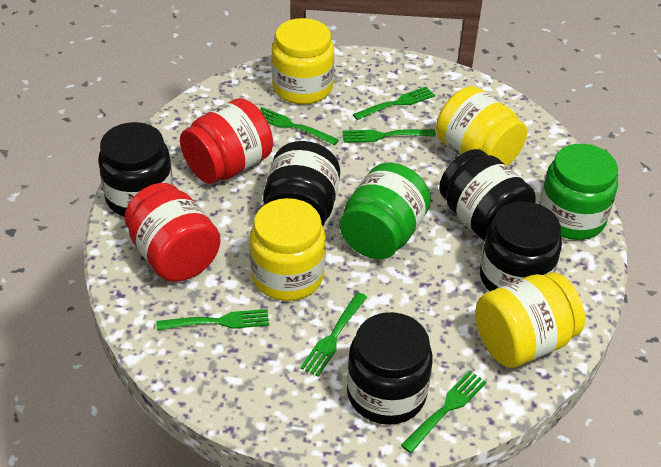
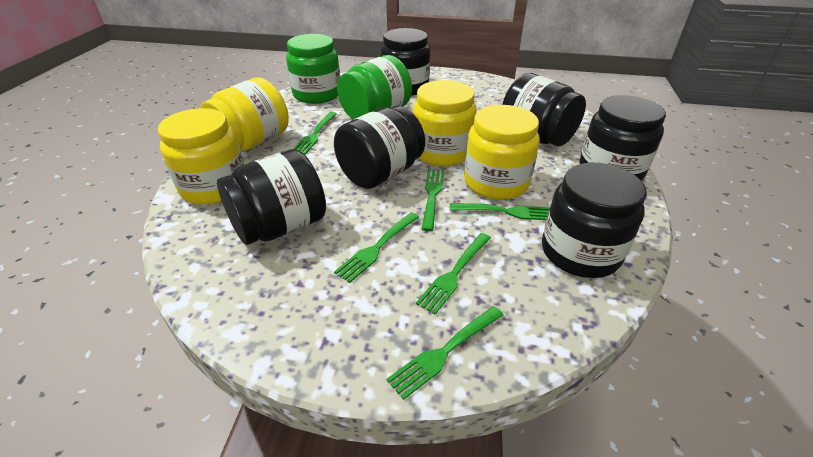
black jar: [98,122,173,217] [263,141,340,226] [347,312,433,425] [439,149,536,241] [480,201,562,291] = 5 -> [217,150,326,245] [334,106,425,189] [381,28,430,96] [502,73,586,146] [542,163,647,278] [579,95,666,181] = 6
red jar: [124,183,221,282] [180,98,273,184] = 2 -> none = 0

